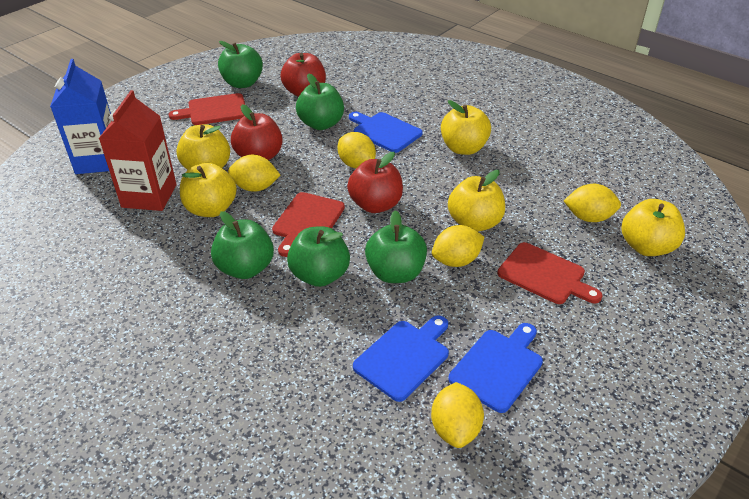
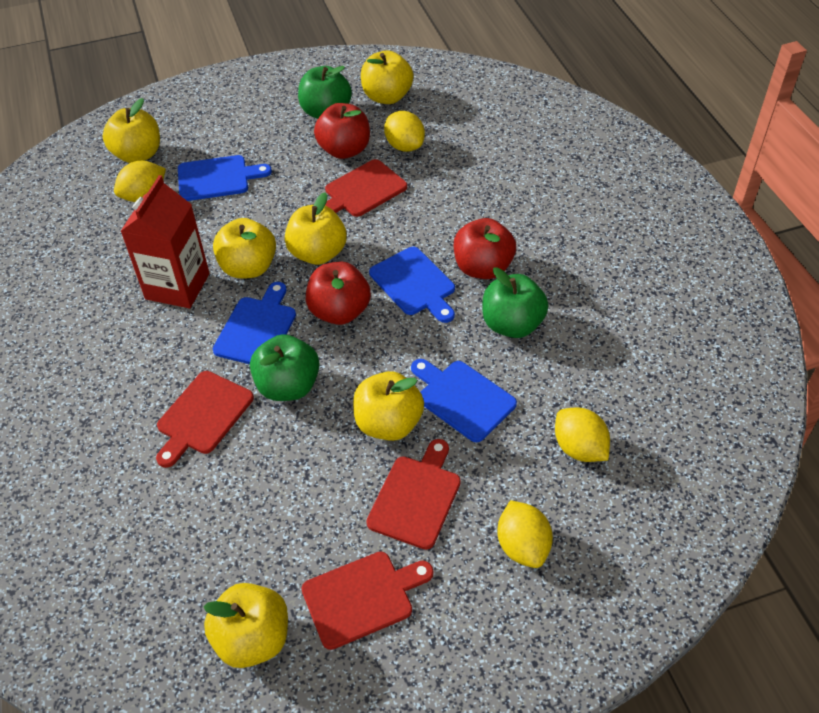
blue carton: [50,59,111,174] = 1 -> none = 0
blue cutting board: [349,112,423,153] [353,315,449,402] [448,323,543,413] = 3 -> [178,155,272,201] [213,282,296,364] [369,247,455,323] [411,359,517,442] = 4
green apple: [211,211,274,279] [218,41,263,88] [287,226,350,287] [296,73,344,130] [365,210,427,283] = 5 -> [250,334,320,401] [298,66,352,119] [482,267,548,338] = 3
red cutting board: [168,93,245,125] [272,192,345,257] [497,242,603,304] = 3 -> [156,371,254,468] [301,551,434,650] [325,159,407,217] [366,439,461,550] = 4
yellow apple: [176,124,230,170] [180,163,237,217] [441,100,491,155] [448,170,505,232] [622,199,685,256] = 5 -> [103,98,160,163] [204,583,288,668] [213,218,276,279] [285,193,347,265] [353,371,424,441] [361,50,413,104] = 6
yellow lemon: [228,155,280,192] [337,132,376,168] [431,382,484,448] [432,225,484,267] [564,184,621,222] = 5 -> [114,161,166,202] [384,111,425,152] [497,500,553,568] [555,408,610,462] = 4

